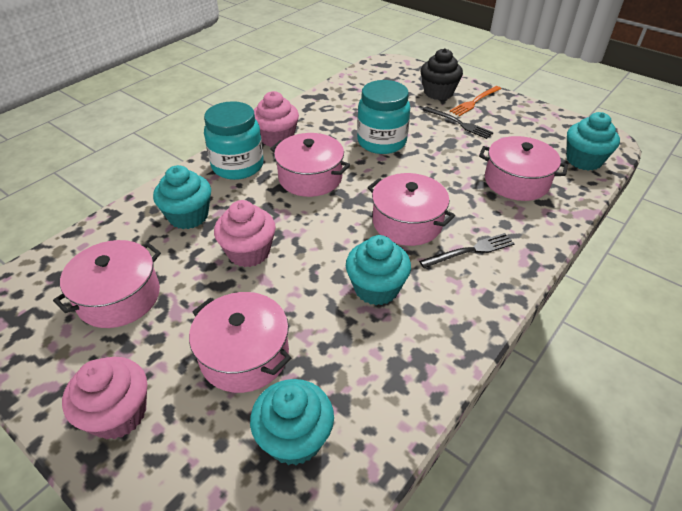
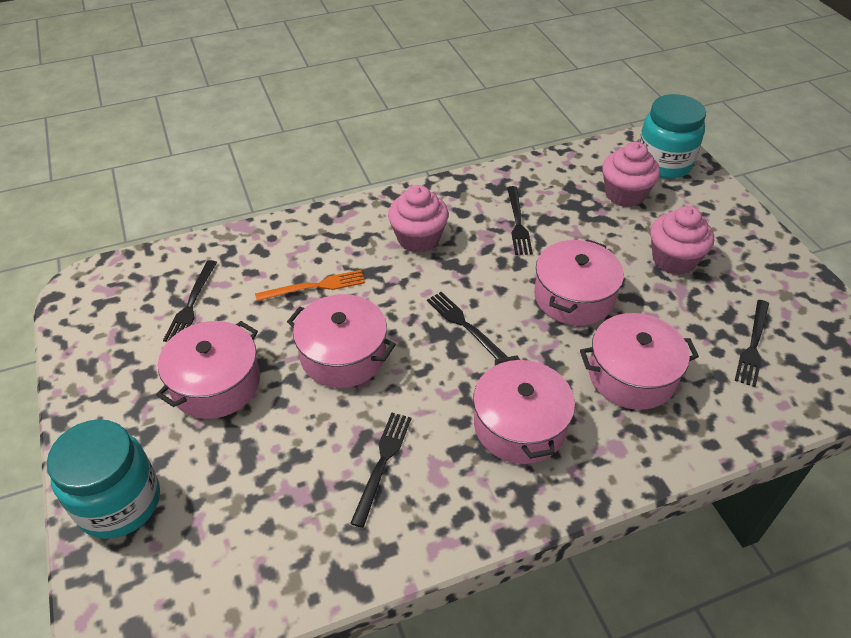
black cupcake: [420,48,463,100] = 1 -> none = 0
black fork: [419,233,515,268] [422,106,494,139] = 2 -> [163,260,217,342] [350,413,412,528] [427,292,508,359] [507,186,533,255] [735,300,769,387] = 5
turquoise cupcake: [153,165,211,229] [250,379,334,465] [346,235,411,305] [567,112,620,171] = 4 -> none = 0

